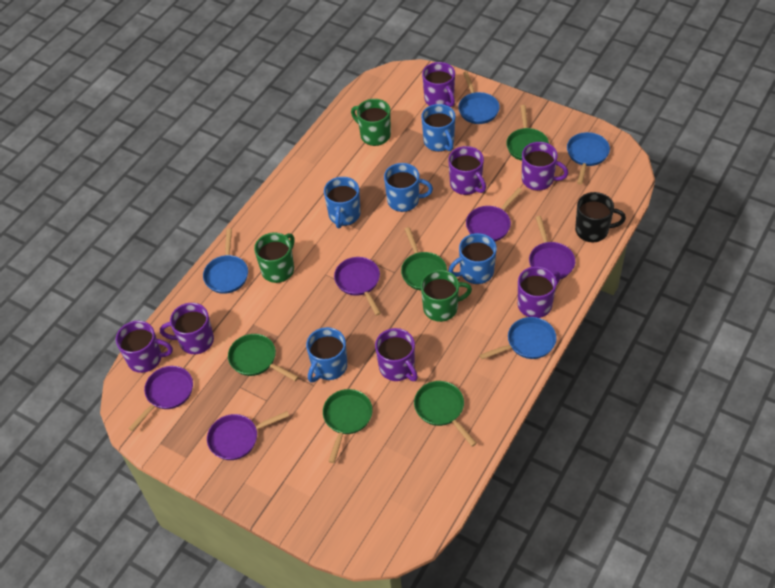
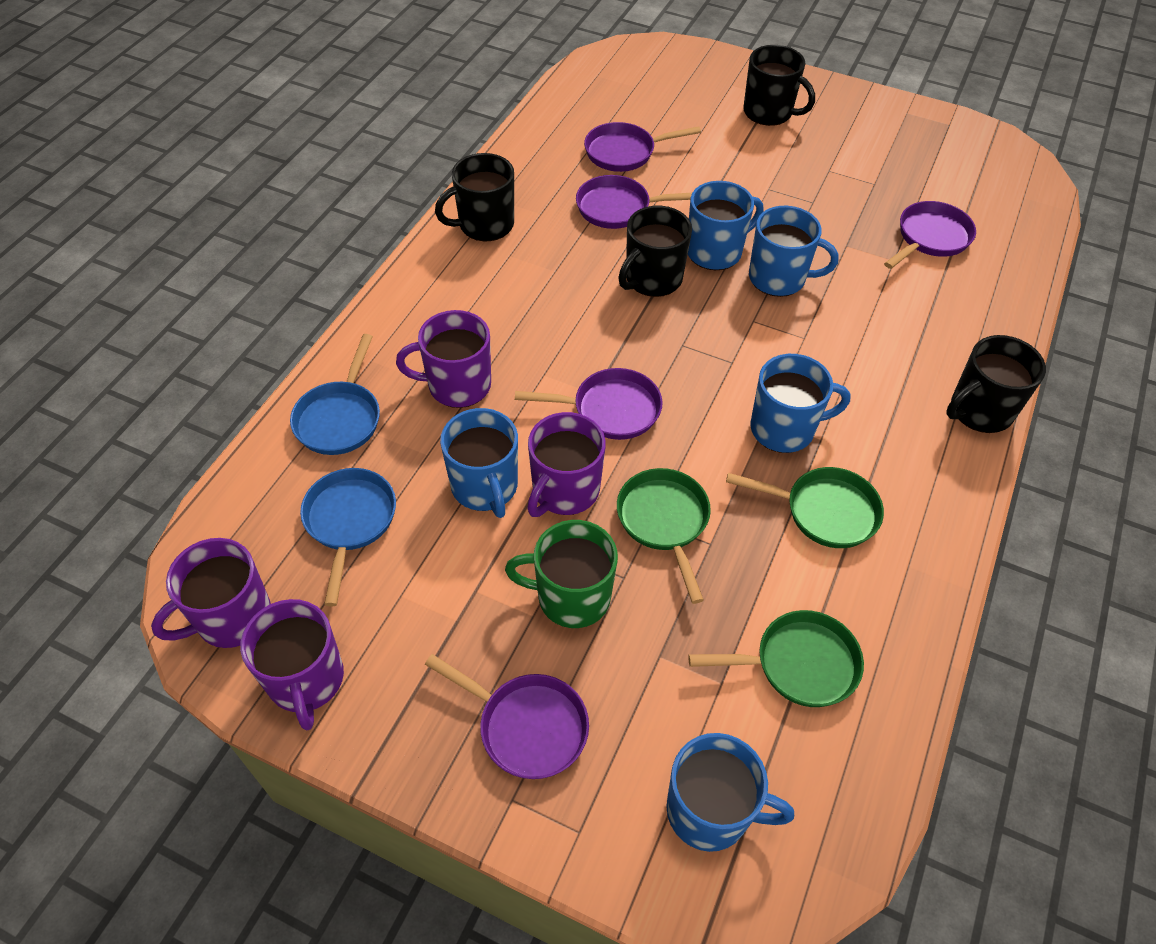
black mug: [575,192,626,243] = 1 -> [435,153,514,241] [618,206,692,297] [743,45,815,126] [946,335,1046,433] = 4
blue pan: [203,228,248,294] [458,71,500,124] [480,317,556,359] [567,132,610,185] = 4 -> [290,334,380,455] [300,468,396,606] = 2
green mug: [254,232,295,283] [351,99,391,146] [421,270,472,322] = 3 -> [505,520,618,628] = 1
green pan: [228,334,299,381] [323,389,373,463] [401,227,447,290] [414,381,477,447] [506,105,549,161] = 5 -> [617,468,711,604] [688,610,864,707] [726,467,884,548] = 3
purple mug: [116,321,173,373] [160,303,214,354] [375,328,418,381] [422,62,455,107] [448,146,486,195] [518,266,561,318] [522,142,568,191] = 7 -> [151,538,271,648] [240,599,344,730] [396,310,491,408] [527,412,606,517] = 4

